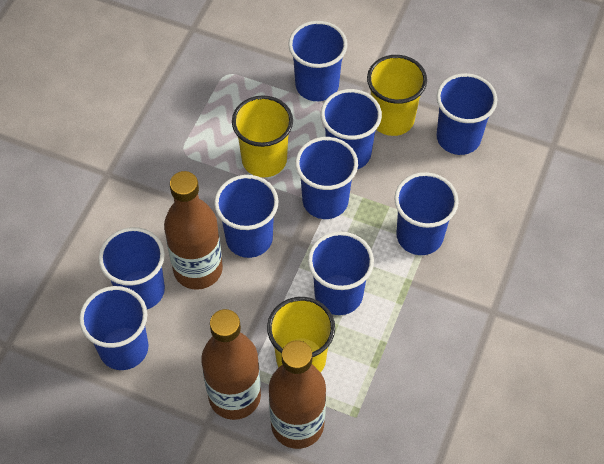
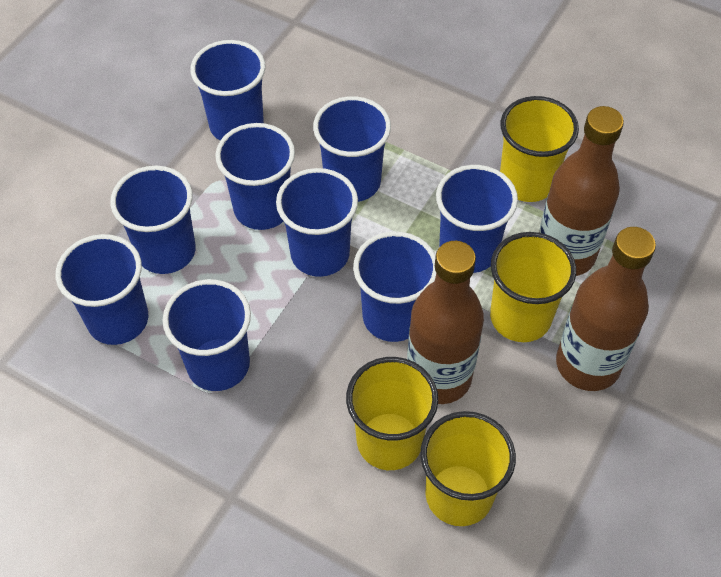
yellow cup: [232,95,293,177] [267,297,335,373] [367,55,427,136] = 3 -> [346,357,438,470] [420,411,516,526] [490,232,576,342] [500,96,579,202] = 4

